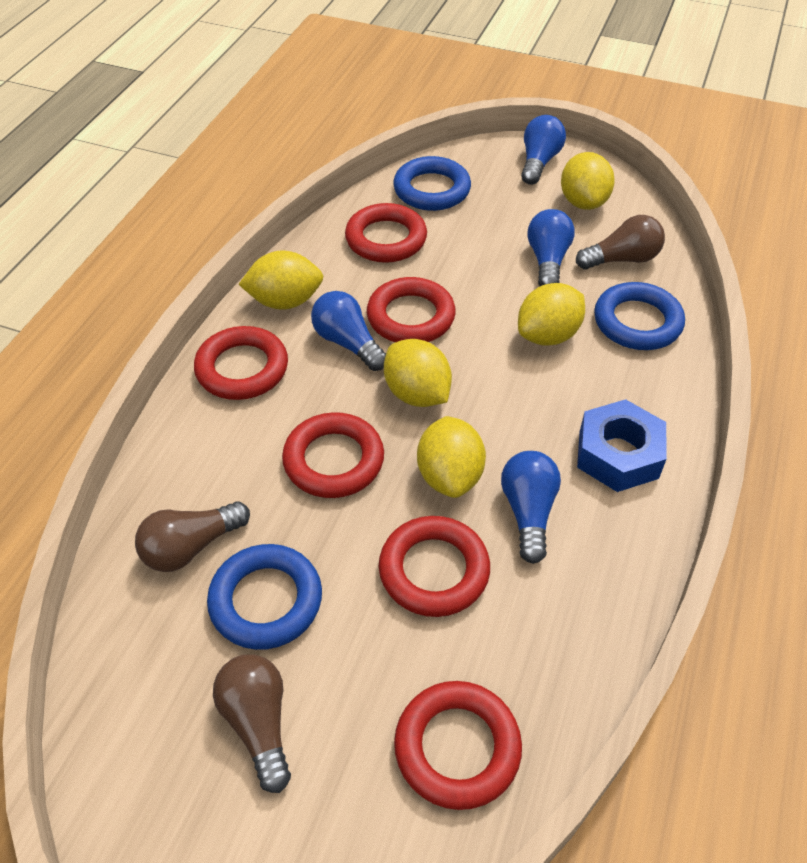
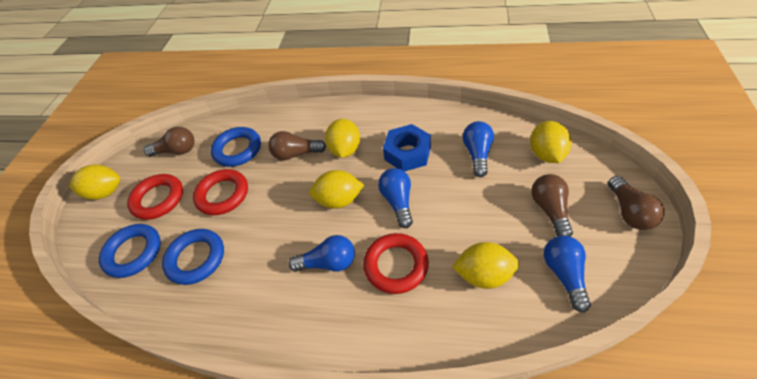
brown light bulb: [135,501,250,572] [213,654,291,793] [576,215,665,270] = 3 -> [144,127,194,157] [268,131,327,160] [531,174,573,237] [608,176,664,230] = 4
red ring: [194,326,288,400] [282,412,384,498] [345,203,427,263] [367,277,456,342] [379,516,490,617] [394,681,522,810] = 6 -> [127,174,183,220] [193,169,248,215] [363,233,429,294] = 3

